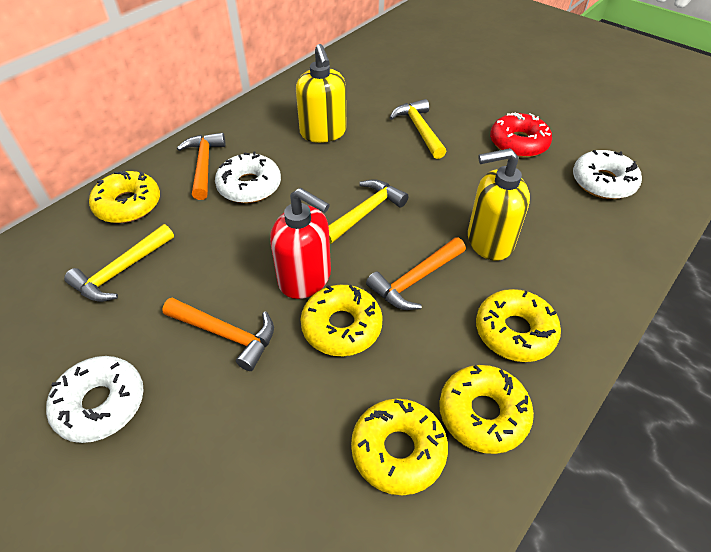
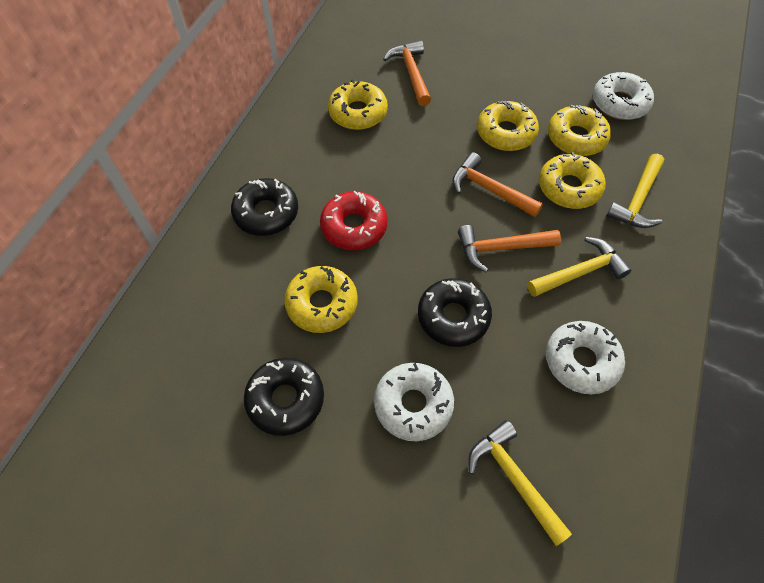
black donut: none = 0 -> [231,178,298,236] [244,358,324,436] [418,278,492,347] = 3
red soap dispenser: [270,188,331,299] = 1 -> none = 0
yellow soap dispenser: [296,44,347,143] [468,148,530,261] = 2 -> none = 0

